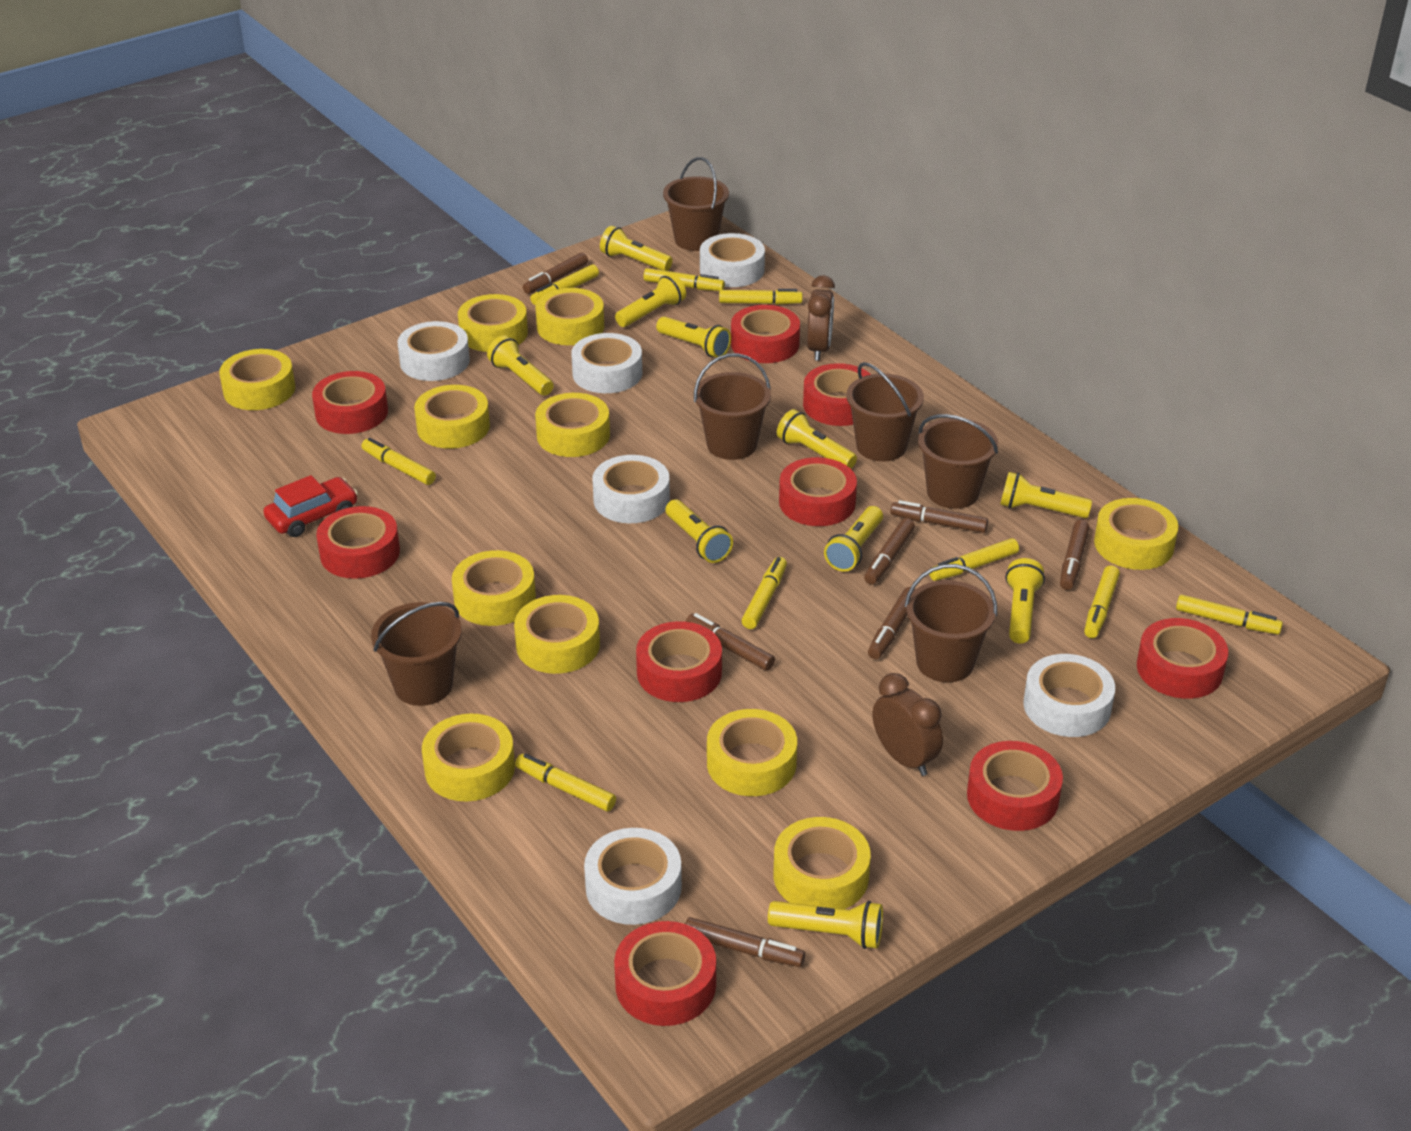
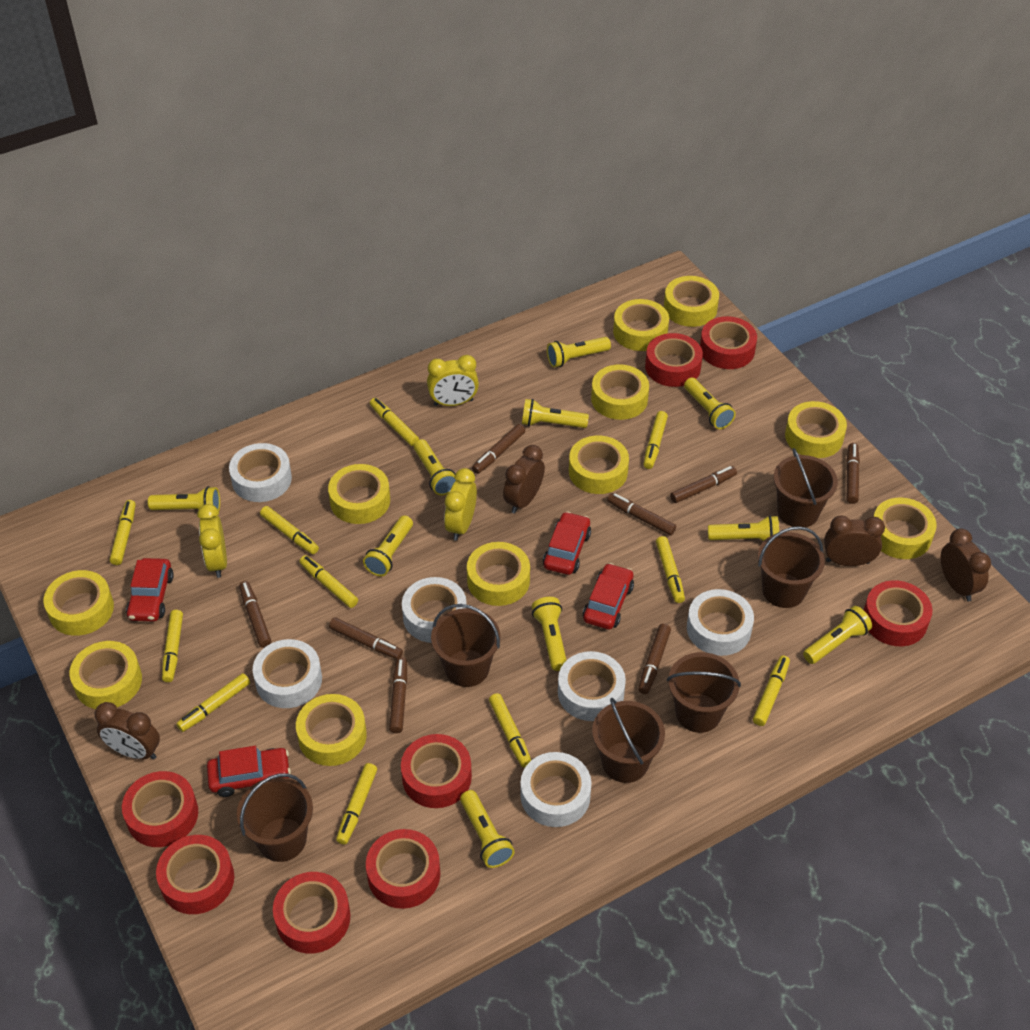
brown clock: [807,275,835,361] [872,673,943,776] = 2 -> [95,702,160,760] [503,445,545,514] [824,516,885,566] [941,528,991,602] = 4
brown marker: [523,252,588,294] [685,917,805,967] [686,613,775,671] [864,518,915,585] [868,587,916,659] [890,500,988,533] [1060,520,1089,590] = 7 -> [239,581,271,648] [329,617,403,659] [389,657,407,733] [472,424,525,474] [607,493,676,535] [638,624,671,694] [670,466,737,503] [846,443,860,504] = 8
red car: [264,475,358,537] = 1 -> [126,558,174,621] [207,746,291,797] [543,511,591,575] [583,563,634,630] = 4
red tape: [312,371,388,434] [316,506,400,579] [614,921,716,1026] [636,621,722,702] [731,305,800,363] [779,457,857,526] [803,363,871,426] [967,741,1063,831] [1137,618,1228,699] = 9 -> [122,771,198,847] [156,835,234,914] [273,872,351,954] [366,829,440,909] [401,734,472,808] [645,333,703,387] [700,316,757,369] [864,580,933,646] = 8
yellow clock: none = 0 -> [197,504,227,578] [427,355,479,406] [444,468,477,541] = 3
yellow marker: [362,438,436,485] [515,753,616,811] [530,264,599,305] [644,268,725,291] [719,289,803,305] [741,557,787,629] [929,538,1019,581] [1084,565,1120,638] [1176,595,1283,635] = 9 -> [110,500,136,565] [162,610,183,682] [176,673,250,732] [260,506,319,554] [299,555,358,608] [336,763,377,845] [370,398,419,446] [489,693,531,767] [644,411,668,469] [656,536,685,603] [753,656,790,726] = 11

